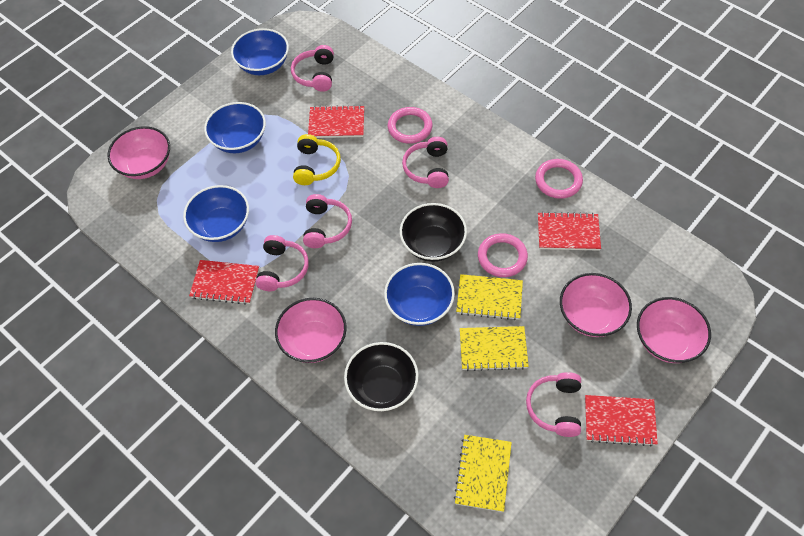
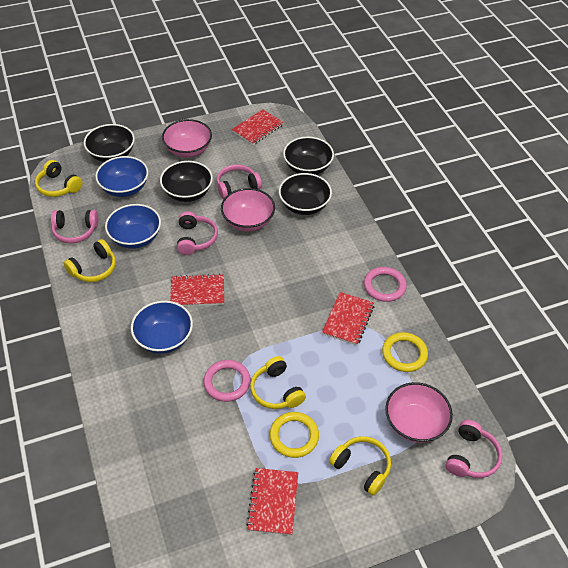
black bowl: [344,342,419,411] [400,203,467,262] = 2 -> [84,124,135,162] [160,161,213,202] [279,173,332,215] [283,137,334,175] = 4
blue bowl: [183,185,249,242] [204,102,266,153] [231,28,289,75] [384,263,455,326] = 4 -> [95,156,148,197] [105,204,161,249] [131,301,193,354] = 3
pink bowl: [107,126,170,179] [275,298,347,363] [560,273,632,337] [637,297,711,363] = 4 -> [162,119,212,157] [221,188,275,231] [385,382,453,443] = 3
pink headphones: [256,235,309,291] [291,45,334,92] [303,194,352,248] [402,137,449,188] [526,372,581,437] = 5 -> [51,210,98,243] [177,211,218,255] [217,165,262,199] [445,420,503,478] = 4
pink ring: [388,107,433,144] [478,233,528,277] [535,159,583,199] = 3 -> [203,360,251,402] [364,267,407,302] = 2
yellow headphones: [293,134,341,185] = 1 -> [35,160,83,197] [63,239,116,282] [250,356,306,409] [329,436,391,496] = 4
yellow notebook: [454,435,512,512] [456,274,523,320] [460,326,529,371] = 3 -> none = 0
yellow ring: none = 0 -> [269,412,319,458] [382,332,428,372] = 2

